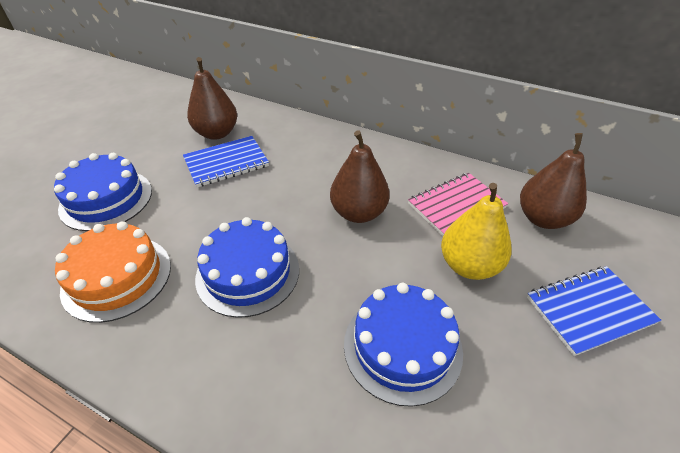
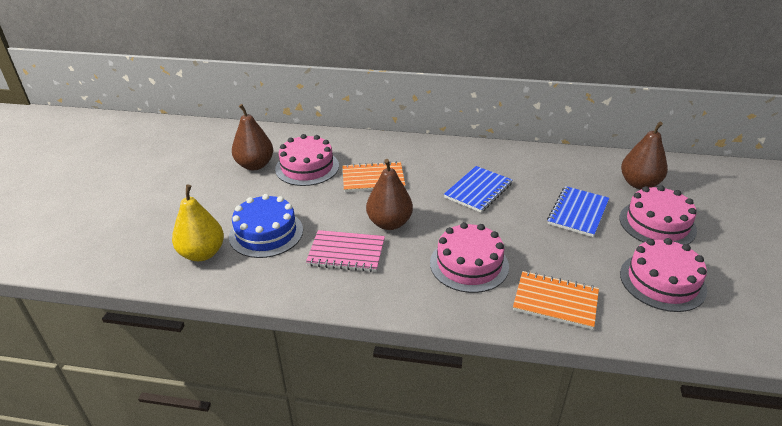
blue cake: [54,153,152,231] [195,217,299,318] [344,283,463,407] = 3 -> [229,194,303,258] = 1
orange cake: [55,221,171,323] = 1 -> none = 0
orange notebook: none = 0 -> [343,161,405,192] [513,271,599,330] = 2
pink cake: none = 0 -> [275,134,339,186] [430,222,509,293] [619,185,697,245] [620,238,707,312] = 4

